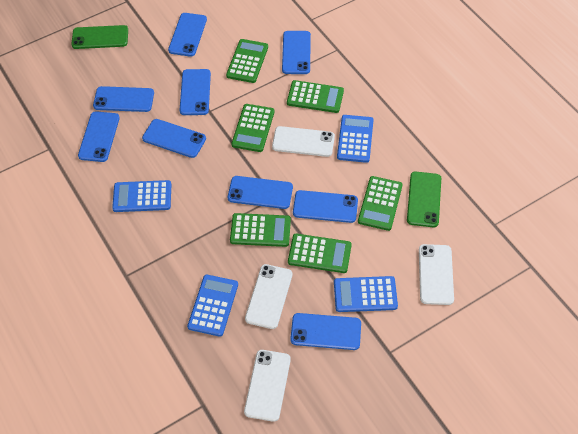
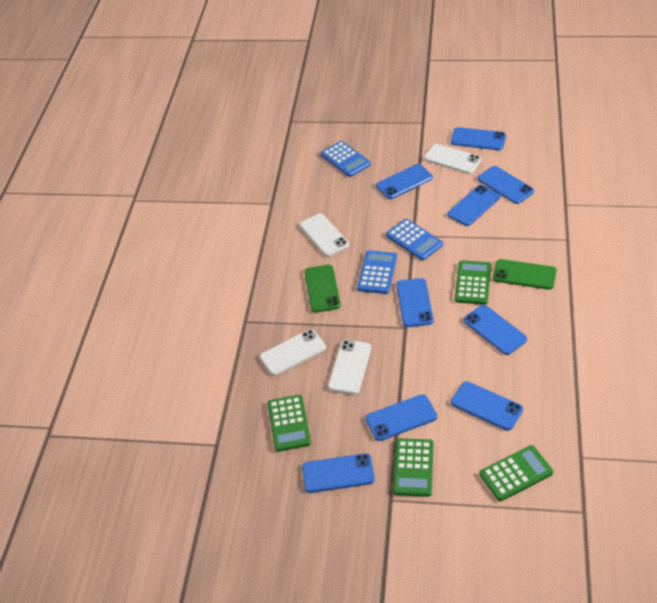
blue calculator: [112,180,171,212] [187,275,238,337] [334,276,398,312] [337,115,374,163] = 4 -> [321,141,371,177] [357,250,397,294] [386,219,443,260] = 3
green calculator: [226,39,268,83] [230,213,291,247] [231,104,274,152] [287,80,344,113] [288,234,352,273] [358,176,403,231] = 6 -> [268,395,311,452] [393,438,433,497] [455,260,491,305] [479,445,553,501] = 4

